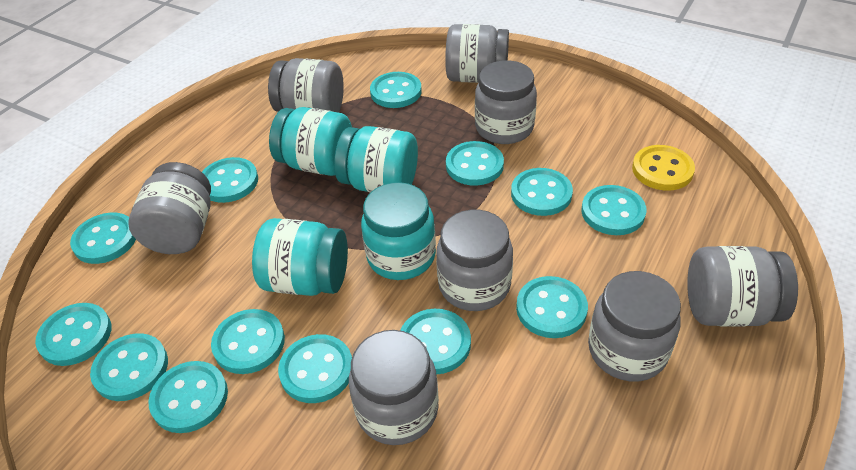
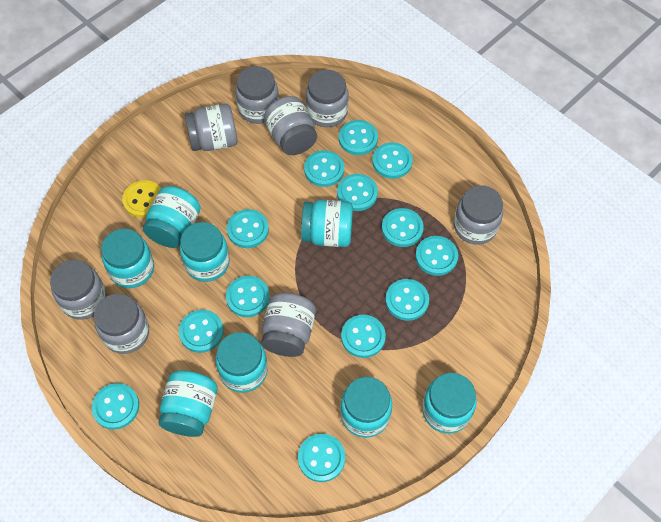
turquoise jar: [252,218,348,296] [269,107,352,176] [334,126,418,192] [361,182,436,280] = 4 -> [101,229,154,288] [143,186,201,248] [158,370,218,437] [180,222,230,282] [216,332,268,393] [301,200,353,247] [340,377,392,438] [422,373,477,434] = 8

